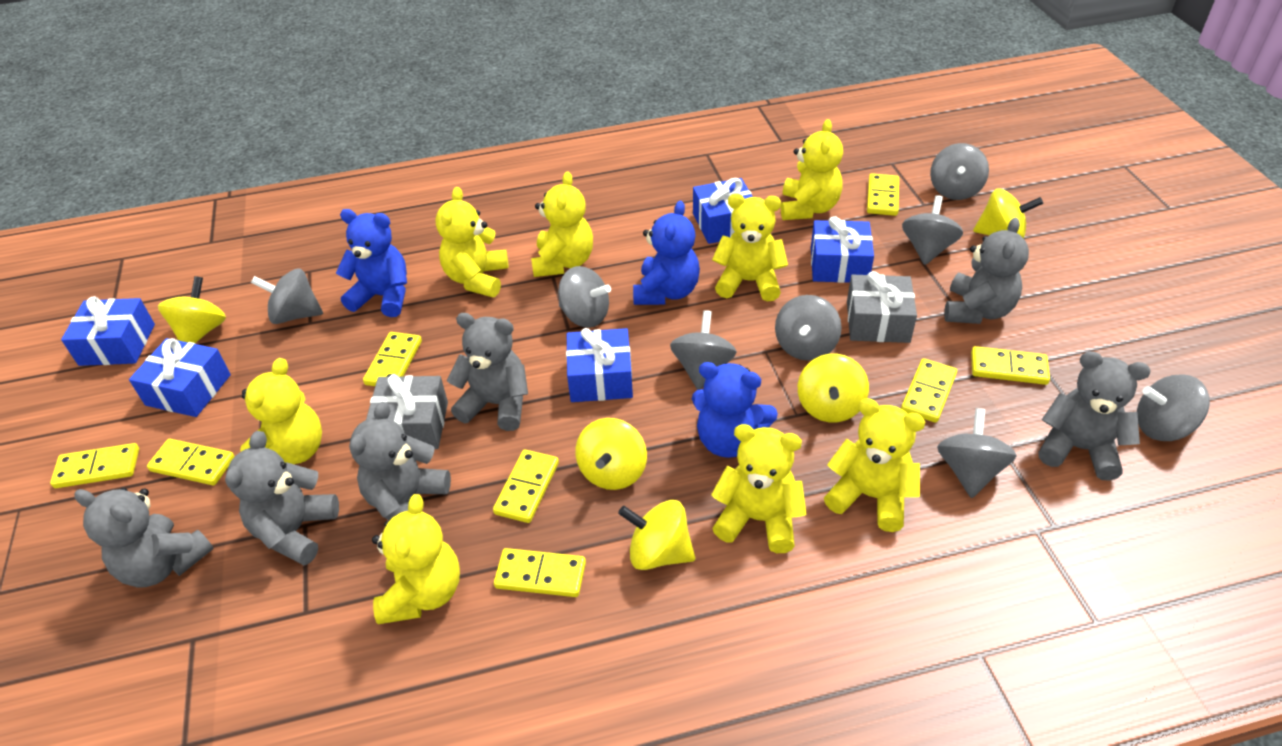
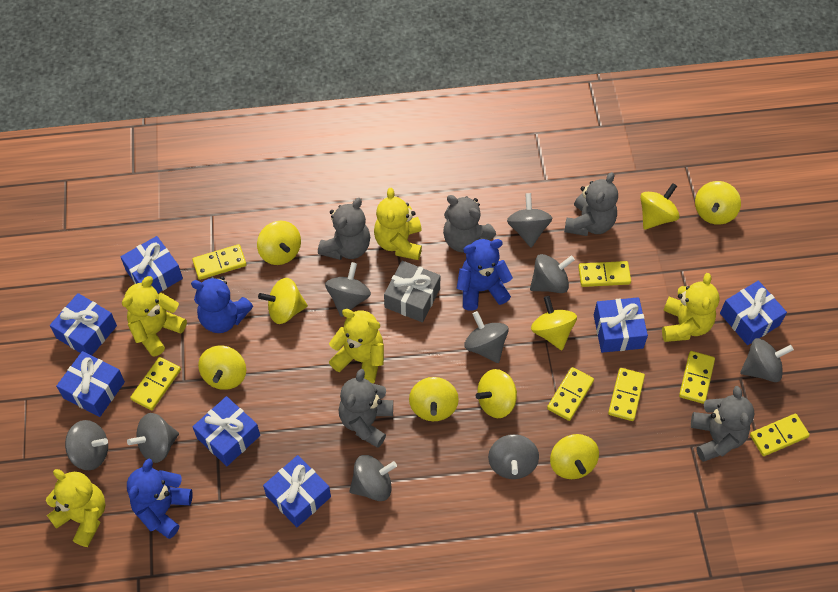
blue gift: [61,296,155,366] [129,338,231,417] [566,328,633,402] [693,178,753,244] [811,216,874,283] = 5 -> [50,293,117,356] [56,351,125,417] [121,236,183,293] [193,396,260,466] [263,455,331,527] [594,297,648,353] [720,281,787,345] = 7
grey gift: [366,374,448,449] [847,271,917,343] = 2 -> [384,261,440,322] = 1
grey spinning top: [251,269,323,324] [558,266,611,328] [670,310,737,390] [775,295,842,361] [902,195,963,265] [930,143,989,200] [937,408,1017,498] [1137,374,1210,441] = 8 -> [65,420,108,470] [127,413,179,463] [325,262,371,317] [349,455,397,501] [464,311,509,363] [488,434,539,479] [507,193,552,247] [530,254,575,293] [740,338,794,382] = 9
grey teddy bear: [74,488,214,588] [225,431,339,565] [349,402,451,521] [447,313,528,431] [944,218,1029,324] [1038,351,1150,481] = 6 -> [318,198,370,260] [339,369,393,448] [443,195,496,252] [564,172,618,236] [691,386,754,462] = 5
yellow domino: [50,443,139,488] [147,439,235,485] [363,332,422,386] [493,450,559,523] [494,548,586,597] [867,173,899,216] [901,358,957,423] [971,346,1050,385] = 8 -> [130,357,181,410] [192,244,246,280] [547,367,594,421] [578,261,631,287] [608,368,645,421] [679,351,715,404] [750,413,810,456] = 7
yellow spinning top: [158,276,226,343] [575,418,647,490] [618,500,695,570] [798,354,869,422] [973,188,1043,238] = 5 -> [198,346,246,390] [257,221,301,265] [258,278,308,324] [409,377,459,421] [476,369,517,418] [531,296,577,350] [550,434,599,479] [640,183,680,230] [695,181,741,225] = 9
yellow teddy bear: [240,358,322,464] [372,494,460,624] [436,187,509,297] [531,172,593,277] [711,424,807,553] [712,193,788,301] [781,119,843,220] [824,398,925,532] = 8 -> [46,469,105,547] [122,276,187,357] [329,309,384,383] [374,188,422,260] [662,273,720,342] = 5

